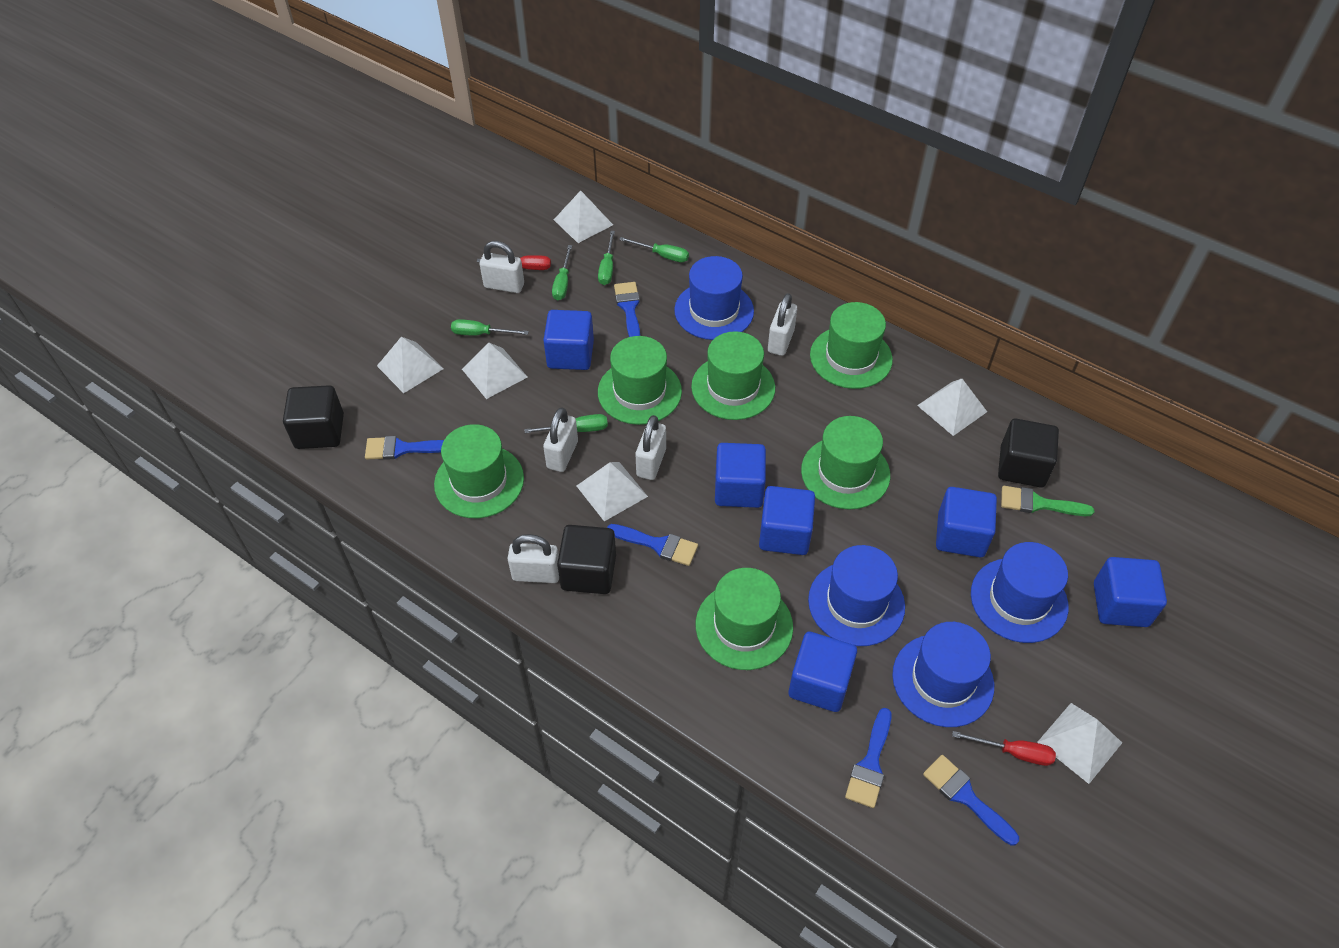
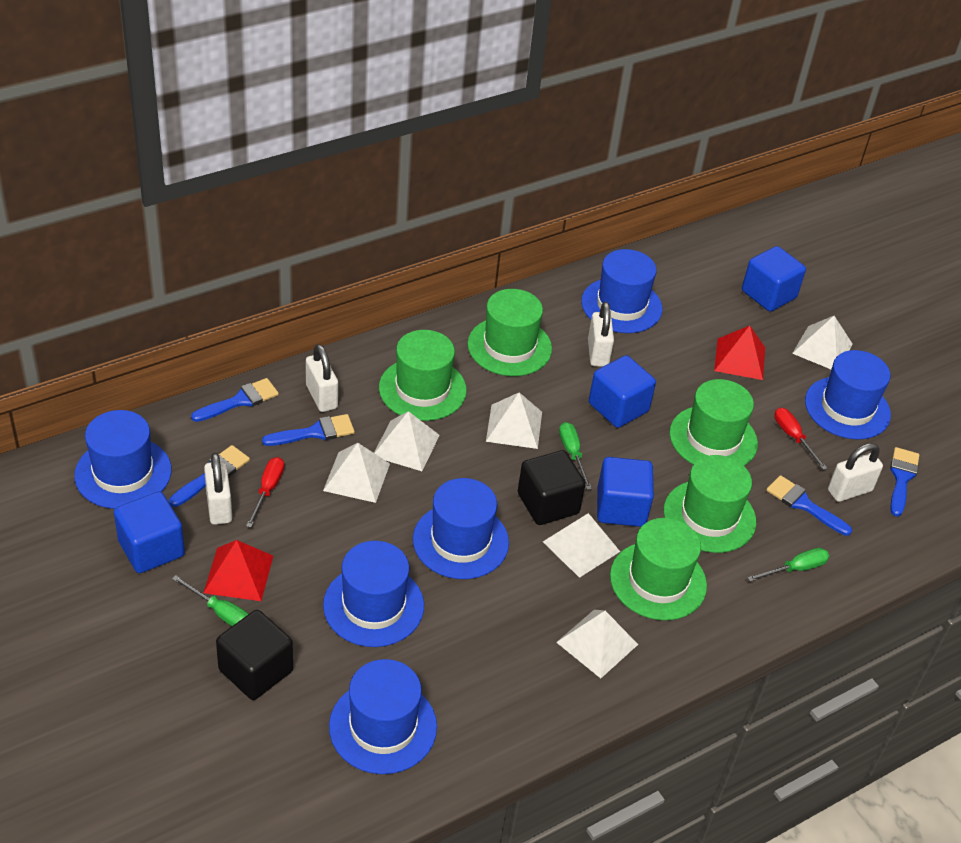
black cube: [283,385,344,449] [557,525,616,594] [998,419,1059,487] = 3 -> [216,610,293,700] [518,450,585,525] = 2
blue cube: [543,310,594,370] [715,443,766,508] [759,486,815,555] [789,632,857,712] [936,487,997,557] [1094,557,1167,627] = 6 -> [114,491,185,573] [589,355,656,428] [597,457,654,527] [742,246,806,312] = 4
blue hat: [674,256,754,340] [808,545,905,646] [892,622,994,727] [971,542,1069,643] = 4 -> [74,410,171,509] [323,541,424,647] [329,659,437,774] [413,478,509,579] [581,249,663,333] [805,350,891,440] = 6
green brush: [1001,486,1094,516] = 1 -> none = 0
green hat: [434,424,524,518] [598,336,682,425] [691,331,775,420] [696,568,793,670] [801,416,890,510] [810,302,893,389] = 6 -> [379,330,467,421] [468,289,552,376] [610,518,707,620] [664,455,756,553] [669,379,758,466] = 5
green screwdriver: [451,319,529,336] [524,414,608,433] [552,245,572,300] [598,231,615,285] [619,237,689,262] = 5 -> [172,575,248,626] [559,422,592,490] [747,548,829,582] = 3
red pyramid: none = 0 -> [204,540,273,601] [714,326,765,380] = 2
white padlock: [480,241,524,293] [508,534,559,583] [543,407,578,472] [636,415,666,480] [768,293,797,356] = 5 -> [204,453,232,525] [306,344,338,412] [588,302,614,367] [828,443,883,502] = 4

